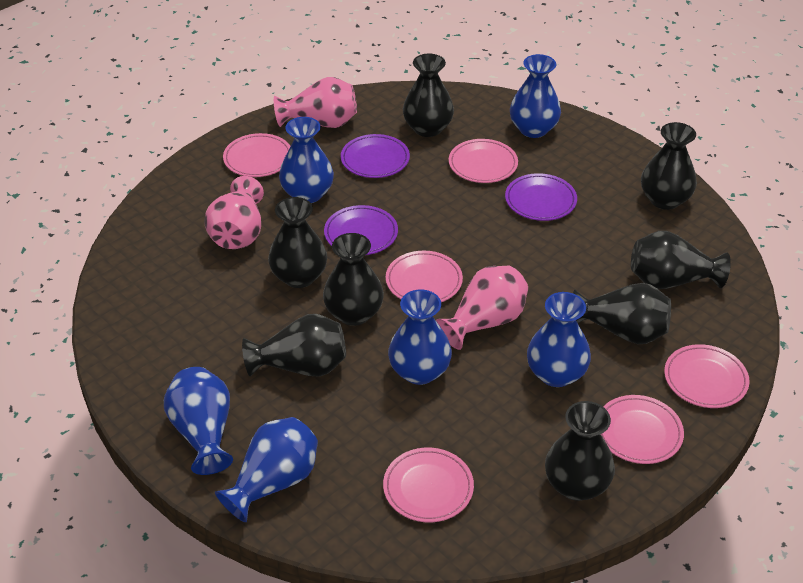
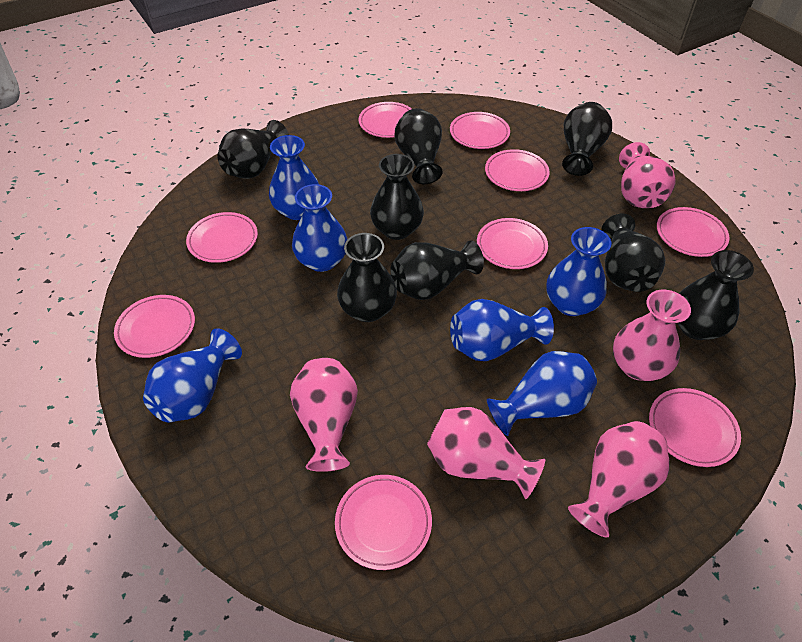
pink plate: [223,133,291,177] [383,448,474,522] [386,251,463,302] [449,139,518,183] [601,395,684,464] [664,344,749,408] = 6 -> [114,295,195,358] [186,212,258,263] [335,475,432,570] [359,102,412,138] [450,112,510,149] [477,218,548,269] [485,149,550,191] [649,388,741,467] [657,207,729,257] = 9
pink vase: [204,176,264,249] [274,77,357,128] [436,266,528,350] = 3 -> [290,358,358,472] [427,407,545,499] [568,421,669,538] [613,290,691,381] [619,142,676,208] = 5
purple plate: [324,205,398,255] [341,134,410,178] [505,173,577,221] = 3 -> none = 0

